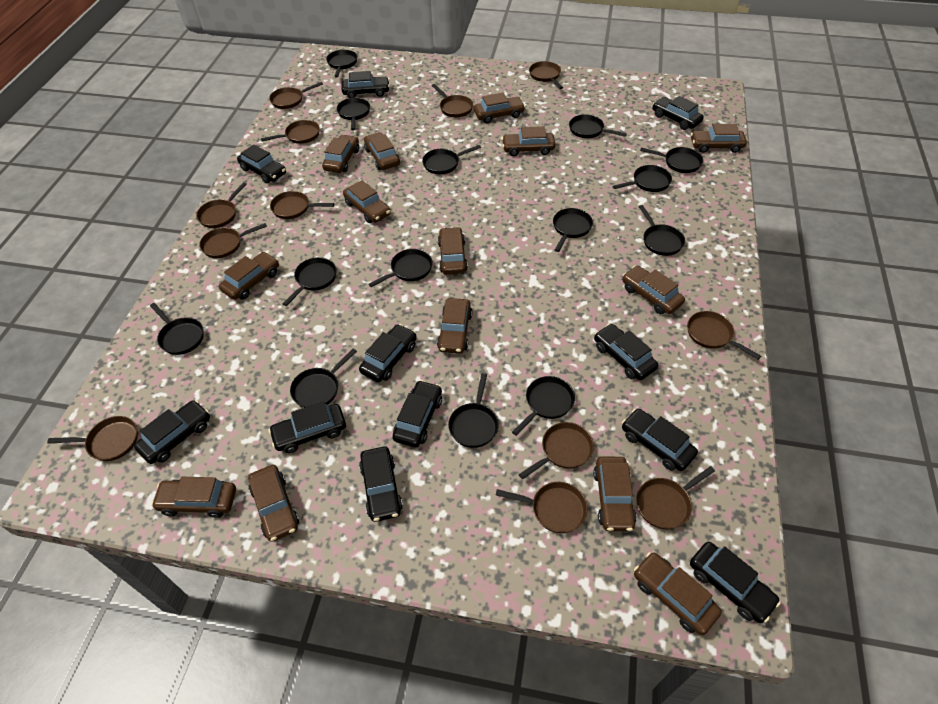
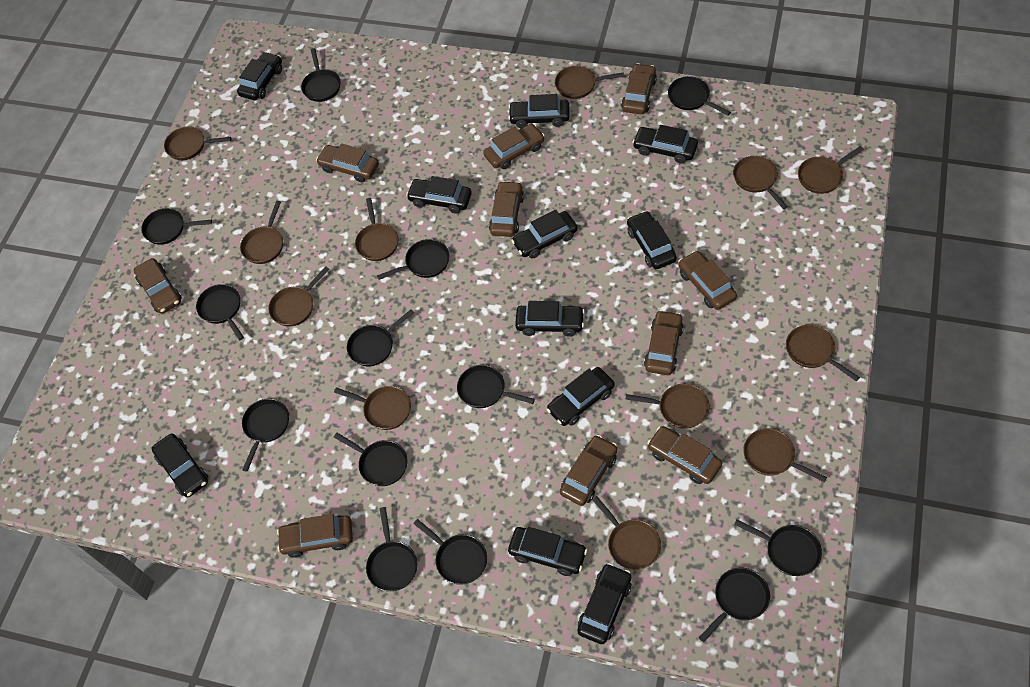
black pan: [150,303,204,355] [283,257,337,306] [290,349,357,408] [326,49,357,78] [337,98,370,130] [369,249,433,287] [422,145,481,174] [448,373,499,448] [512,376,575,436] [553,208,593,252] [569,114,627,138] [613,165,672,192] [639,205,685,256] [640,147,703,173] = 14 -> [141,208,212,245] [196,284,244,340] [242,398,289,472] [301,48,341,102] [334,433,407,486] [347,309,414,366] [366,507,418,591] [377,239,449,280] [414,519,487,585] [457,365,535,408] [668,76,731,116] [699,567,770,642] [734,519,822,576] = 13
brown car: [151,477,236,518] [219,252,279,300] [248,465,299,542] [322,134,359,173] [343,180,391,223] [364,132,400,170] [437,298,472,353] [438,227,468,275] [474,92,525,123] [502,126,556,156] [593,457,637,531] [622,266,685,314] [634,552,722,635] [691,124,747,153] = 14 -> [134,258,182,314] [277,514,353,558] [316,144,379,182] [483,124,545,169] [489,181,524,237] [560,435,618,506] [621,63,657,114] [644,310,684,375] [647,426,722,484] [678,251,737,310] = 10

